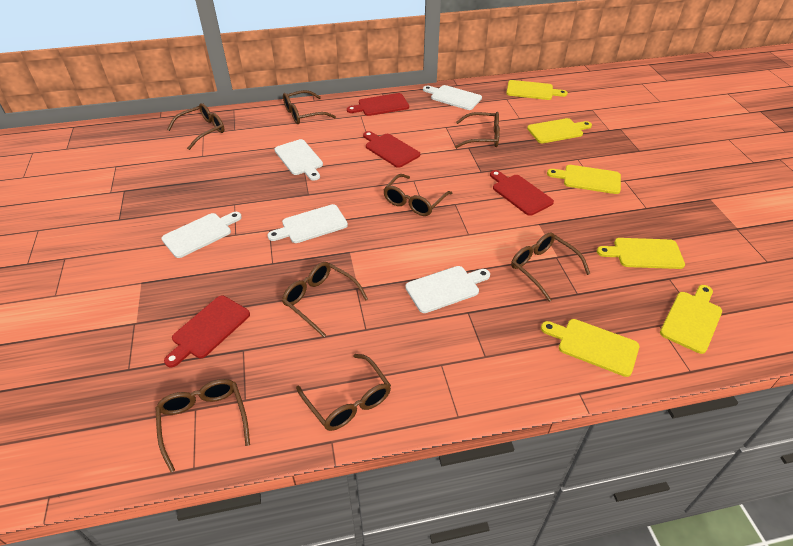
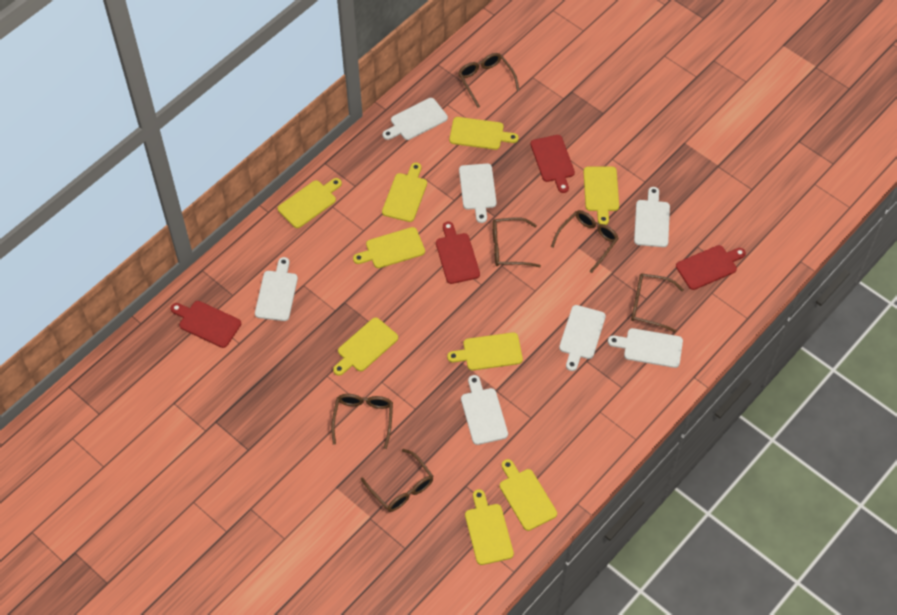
brown glasses: [156,379,250,473] [167,103,224,150] [282,262,368,337] [283,90,336,124] [296,354,391,431] [383,174,453,216] [455,112,500,148] [511,233,590,302] = 8 -> [331,394,393,449] [361,449,433,512] [458,53,520,108] [492,217,541,267] [551,210,619,273] [631,273,684,333] = 6
white cutting board: [161,212,242,258] [268,204,348,243] [274,139,323,181] [405,266,490,313] [423,85,482,110] = 5 -> [255,257,298,321] [382,98,448,140] [459,163,497,223] [461,375,508,445] [559,305,606,371] [608,328,683,368] [634,187,670,247] = 7
yellow cutting board: [506,80,568,100] [527,118,592,143] [541,319,639,377] [547,165,621,194] [597,238,685,269] [660,285,722,354] = 6 -> [278,178,342,228] [333,317,398,376] [353,227,425,268] [382,162,427,222] [447,332,523,370] [449,117,519,150] [465,489,514,565] [500,459,557,531] [583,166,619,225] = 9

